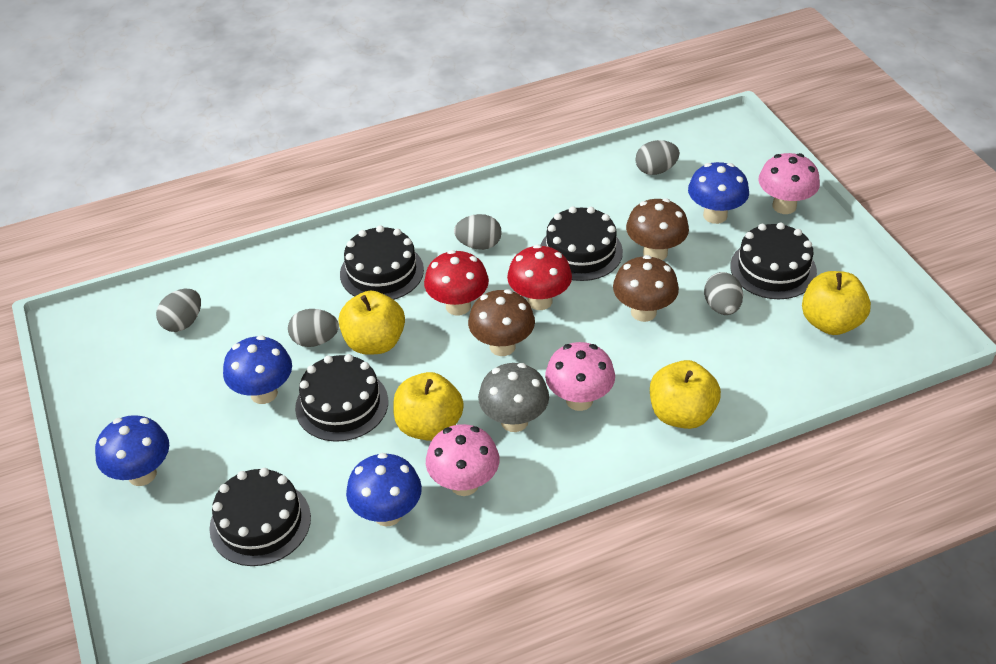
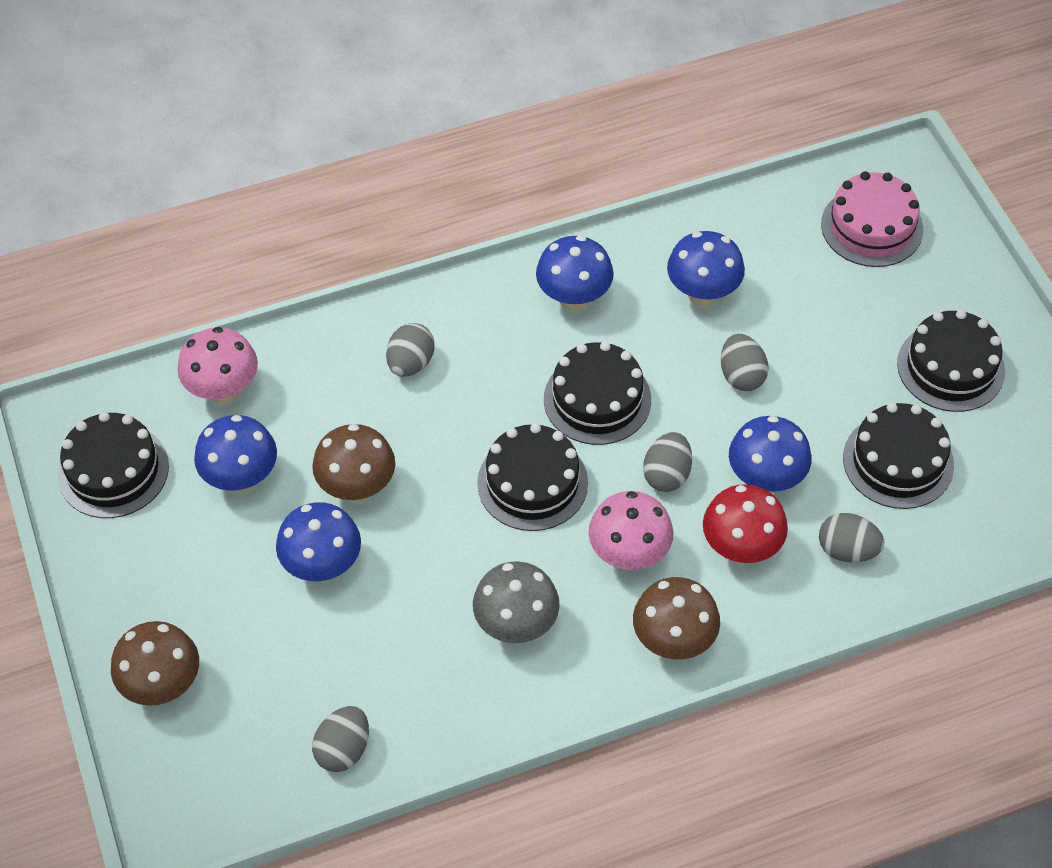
blue mushroom: [95,415,169,486] [223,336,292,404] [346,453,422,527] [688,162,749,224] = 4 -> [194,415,277,493] [276,502,361,582] [536,235,614,311] [667,231,745,307] [729,416,812,493] = 5
pink cake: none = 0 -> [821,171,923,267] = 1
pink mushroom: [426,424,499,496] [545,342,615,411] [759,153,820,214] = 3 -> [178,327,258,404] [588,491,673,570] = 2
red mushroom: [424,250,489,315] [507,245,572,310] = 2 -> [703,484,788,564] = 1
yellow apple: [339,291,405,355] [393,372,464,441] [650,360,721,429] [802,271,871,335] = 4 -> none = 0

